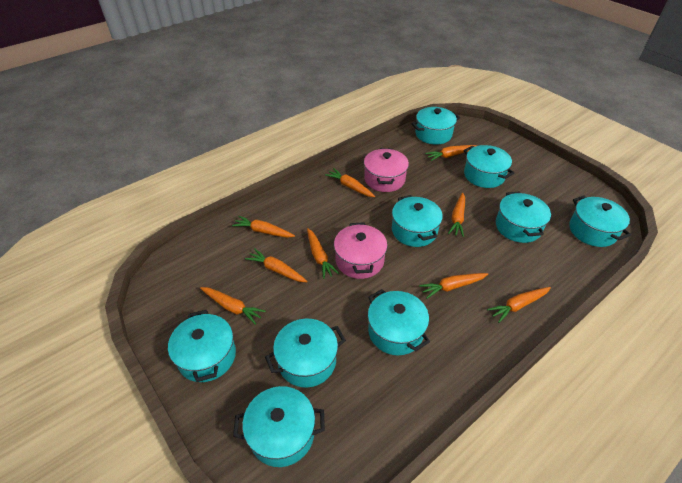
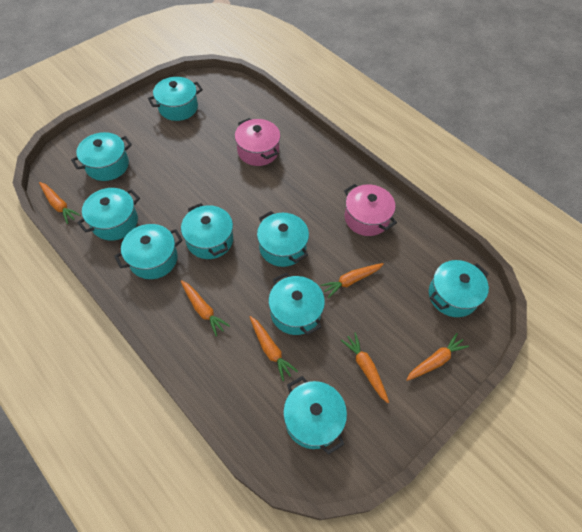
orange carrot: [200,287,266,325] [232,216,295,238] [245,248,308,282] [307,228,339,279] [325,168,376,197] [419,273,488,299] [425,145,477,161] [448,192,465,237] [487,287,551,323] = 9 -> [39,182,81,224] [181,280,230,336] [250,316,298,381] [320,263,384,298] [341,333,389,404] [406,333,469,381] = 6

